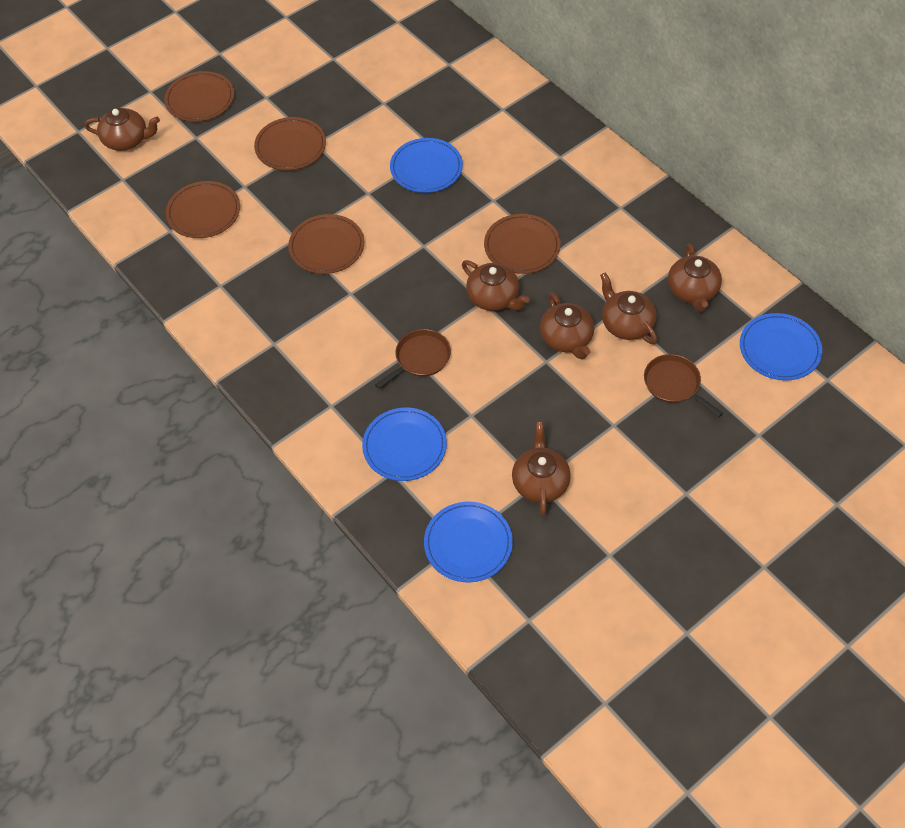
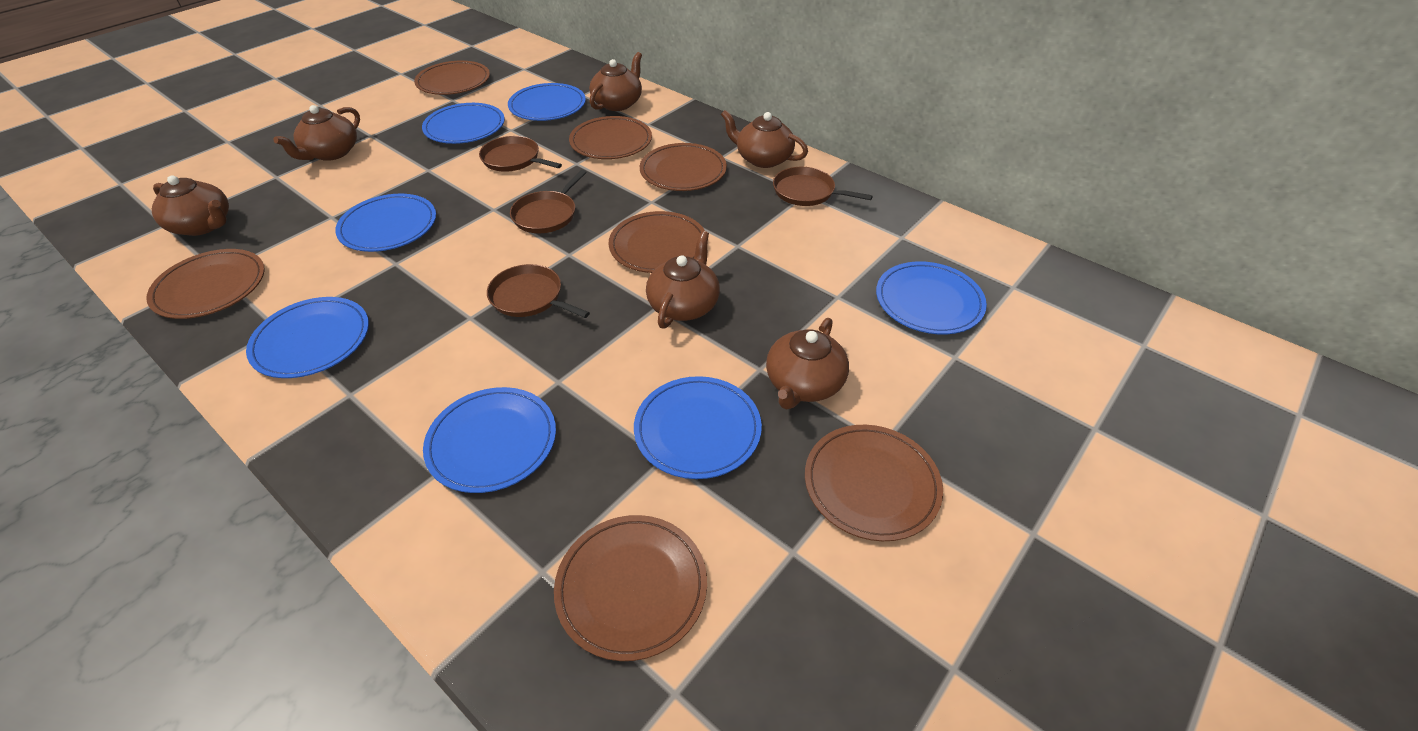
blue plate: [362,408,447,481] [390,138,463,193] [424,502,513,582] [740,313,822,381] = 4 -> [246,297,369,378] [335,194,436,252] [422,103,505,144] [423,387,556,493] [508,83,586,121] [634,376,762,479] [876,261,987,334] = 7
brown pan: [375,329,451,389] [644,354,723,417] = 2 -> [479,136,562,172] [487,264,590,318] [510,170,587,233] [773,167,873,206] = 4
brown plate: [164,71,234,122] [166,181,240,238] [254,117,326,170] [288,214,364,274] [484,214,560,274] = 5 -> [146,249,265,319] [414,61,490,95] [554,515,707,661] [569,116,652,159] [609,211,705,273] [640,143,727,191] [805,425,943,541] = 7

